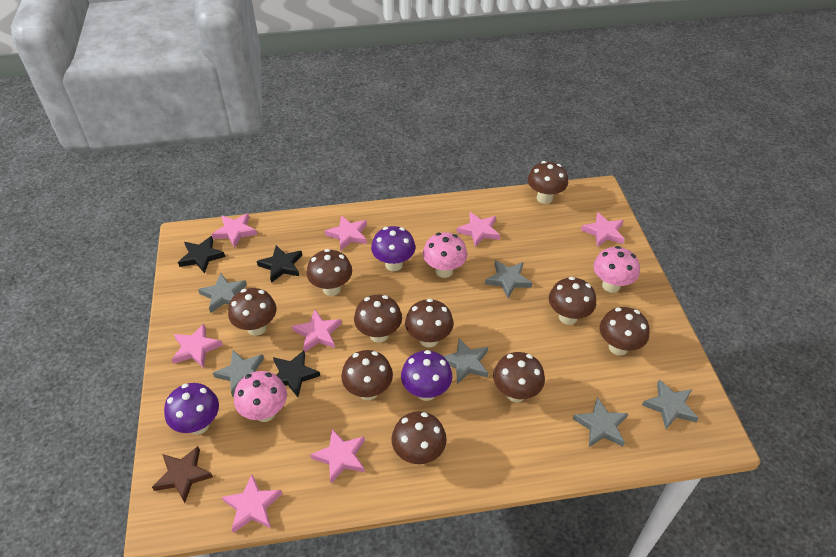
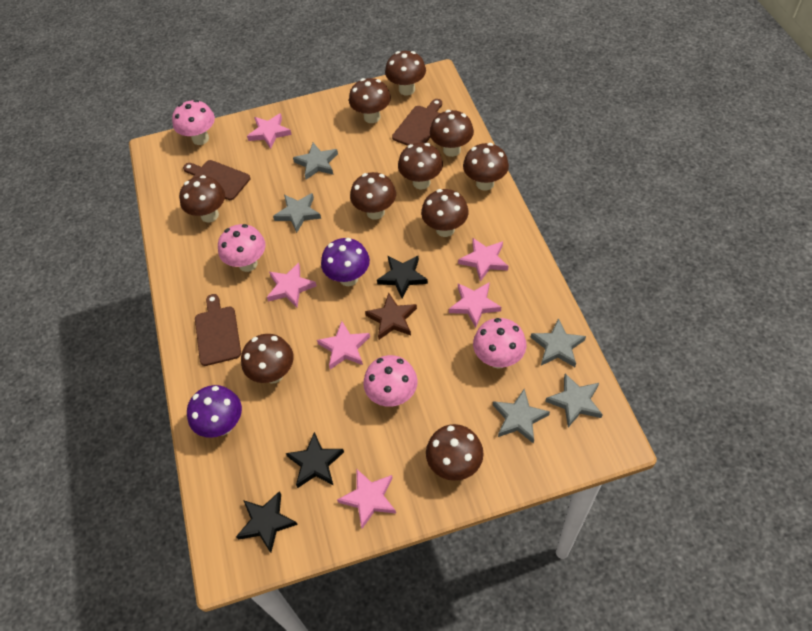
brown cutting board: none = 0 -> [183,160,250,200] [195,294,241,366] [392,99,442,146] = 3
grey star: [198,273,247,313] [213,350,264,397] [443,338,488,384] [485,260,532,298] [573,397,628,447] [642,379,699,429] = 6 -> [273,193,321,233] [293,143,338,180] [493,389,550,444] [531,318,586,367] [545,373,603,427] = 5
pink mushroom: [234,371,287,422] [423,232,467,278] [593,246,640,293] = 3 -> [172,100,215,145] [218,224,266,272] [363,355,418,407] [473,318,526,369] = 4
pink star: [171,323,223,368] [212,213,257,248] [222,474,282,533] [292,310,342,352] [310,429,365,483] [325,215,367,250] [457,212,500,247] [581,212,625,247] = 8 -> [247,113,292,149] [267,262,317,307] [317,321,370,370] [337,469,396,529] [449,282,501,328] [458,238,508,282] = 6
purple mushroom: [164,383,219,435] [371,226,415,271] [401,350,452,401] = 3 -> [187,385,242,438] [321,238,370,286] = 2

